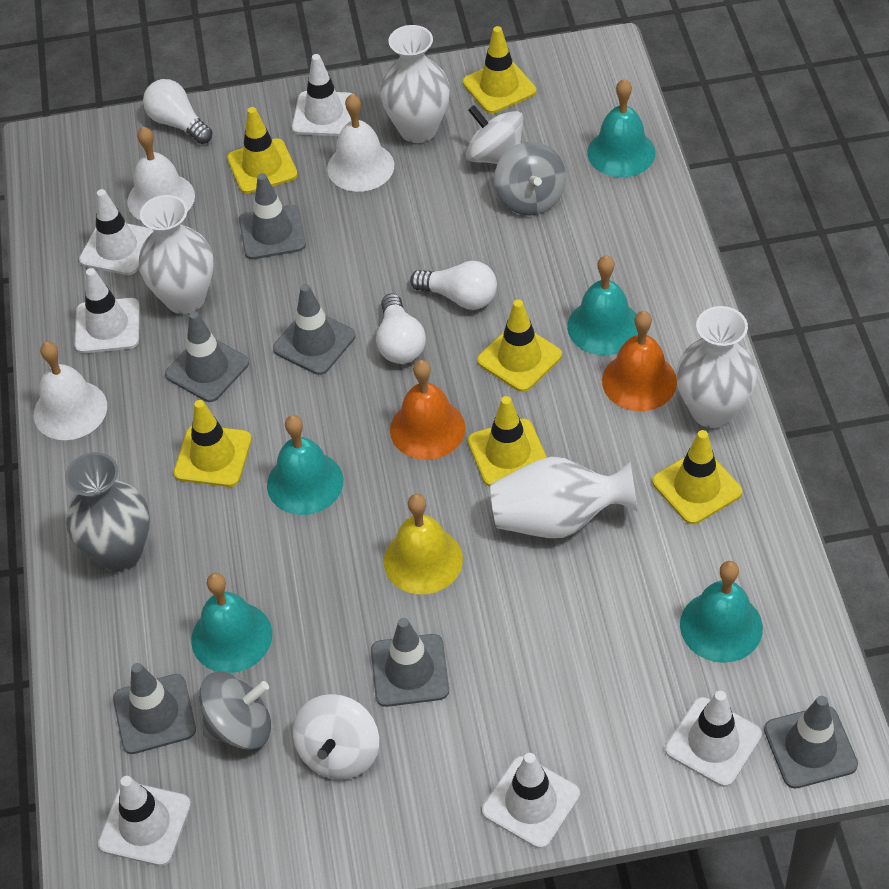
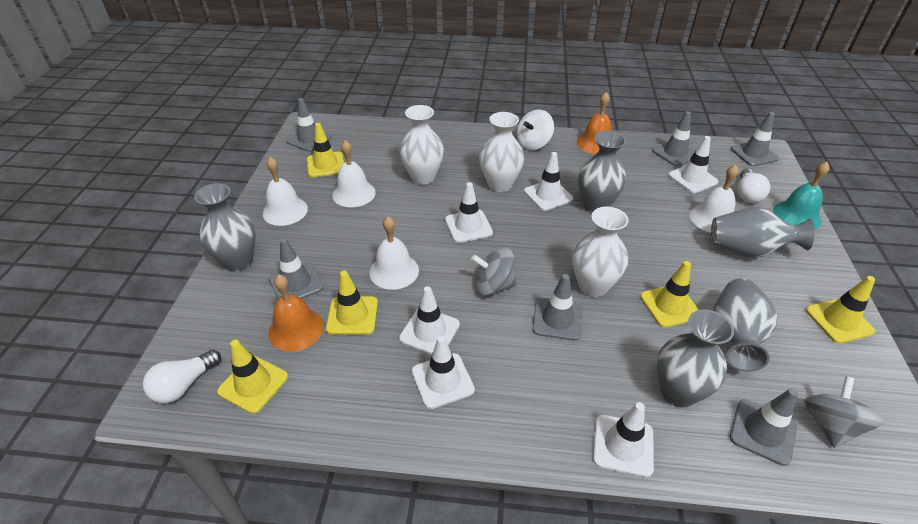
grey vase: [65,452,150,572] = 1 -> [194,183,256,272] [578,131,626,213] [657,309,734,408] [711,207,815,258] [713,278,777,372] = 5
turquoise bell: [191,573,272,673] [267,415,343,515] [567,255,638,355] [587,79,655,177] [680,561,763,663] = 5 -> [773,162,830,229] = 1
white bell: [34,342,107,440] [127,127,195,221] [327,94,394,192] = 3 -> [263,157,308,226] [332,140,376,207] [369,216,419,290] [690,164,739,233] = 4
white light bulb: [143,79,213,144] [376,293,426,364] [410,261,497,310] = 3 -> [143,350,221,403] [737,168,770,203] = 2
white spinning top: [293,694,379,780] [465,105,524,164] = 2 -> [517,110,554,150] = 1
white vase: [138,195,214,314] [380,25,450,143] [490,456,638,538] [676,306,757,428] = 4 -> [399,105,444,185] [479,112,524,192] [572,206,628,297] = 3
yellow bell: [384,494,463,594] = 1 -> none = 0
yellow traffic cone: [174,400,252,487] [227,107,298,194] [463,26,536,113] [468,396,547,487] [477,300,562,392] [652,430,742,524] = 6 -> [217,340,288,414] [307,123,344,178] [326,271,378,335] [640,261,699,328] [806,276,875,344] = 5

